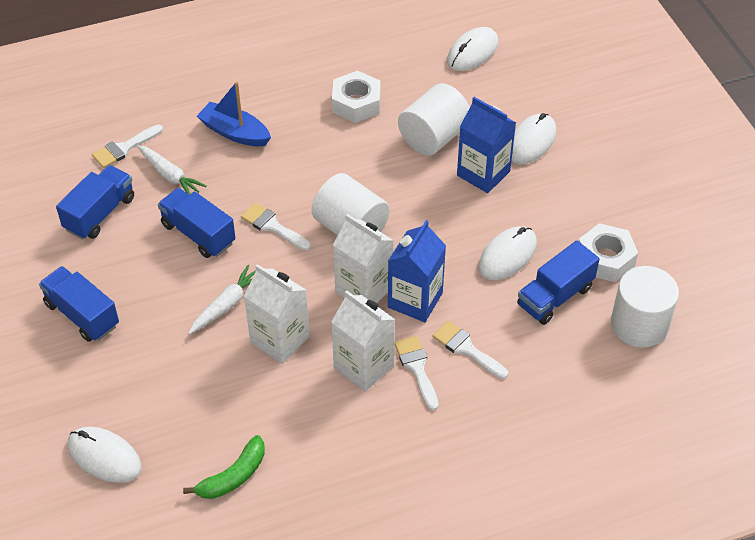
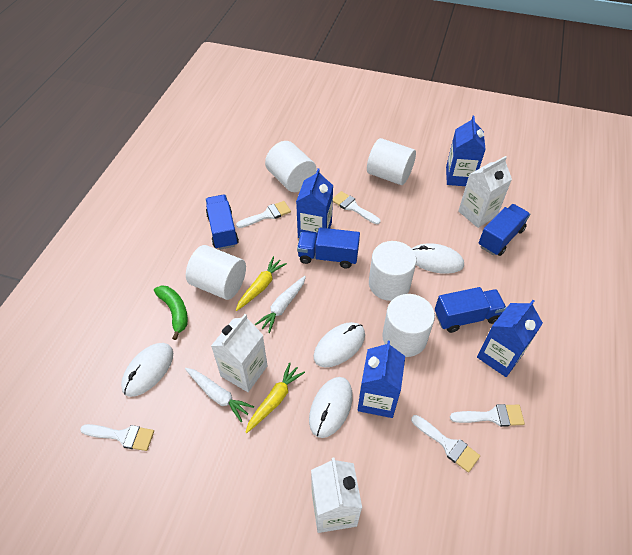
blue boat: [197,81,271,146] = 1 -> none = 0
blue carton: [388,220,446,322] [457,97,516,193] = 2 -> [296,168,333,238] [358,341,405,418] [446,116,486,186] [477,300,543,377] = 4
white brush: [92,125,163,168] [241,203,311,250] [394,336,439,410] [433,321,508,379] = 4 -> [80,424,154,451] [236,201,291,228] [333,191,380,224] [411,415,480,473] [450,404,525,427] = 5
white cylinder: [312,173,390,236] [398,83,470,156] [611,266,679,348] = 3 -> [186,245,246,300] [265,141,317,192] [367,138,416,185] [369,241,416,301] [382,294,435,357] = 5
white nut: [332,71,380,123] [579,223,638,282] = 2 -> none = 0
yellow carrot: none = 0 -> [236,256,287,311] [245,362,305,433] = 2

